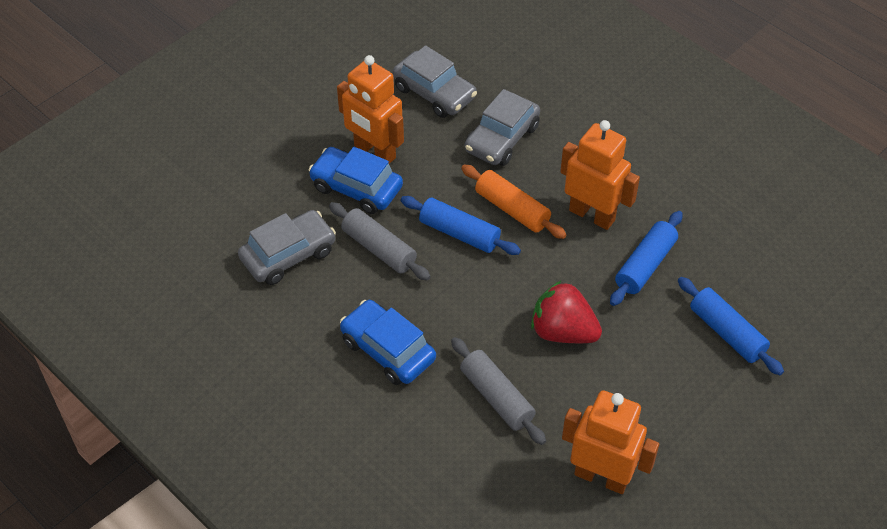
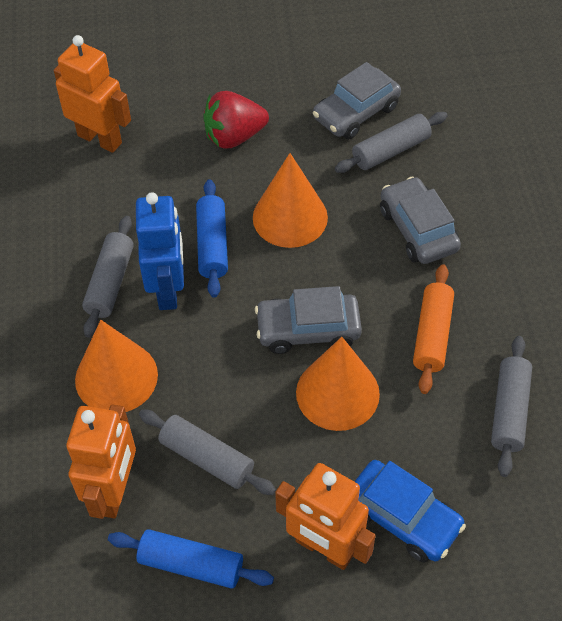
blue car: [309,147,403,214] [340,300,436,385] = 2 -> [354,460,466,563] = 1
blue robot: none = 0 -> [136,192,184,310] = 1
blue rolling pin: [400,196,521,255] [610,211,683,306] [678,277,784,375] = 3 -> [108,529,274,589] [196,179,228,298] = 2
grey rolling pin: [329,202,431,281] [451,337,546,445] = 2 -> [82,216,134,338] [139,409,276,495] [335,112,448,173] [491,336,532,477] = 4
orange cone: none = 0 -> [75,320,158,412] [253,153,328,248] [296,337,380,431] = 3

